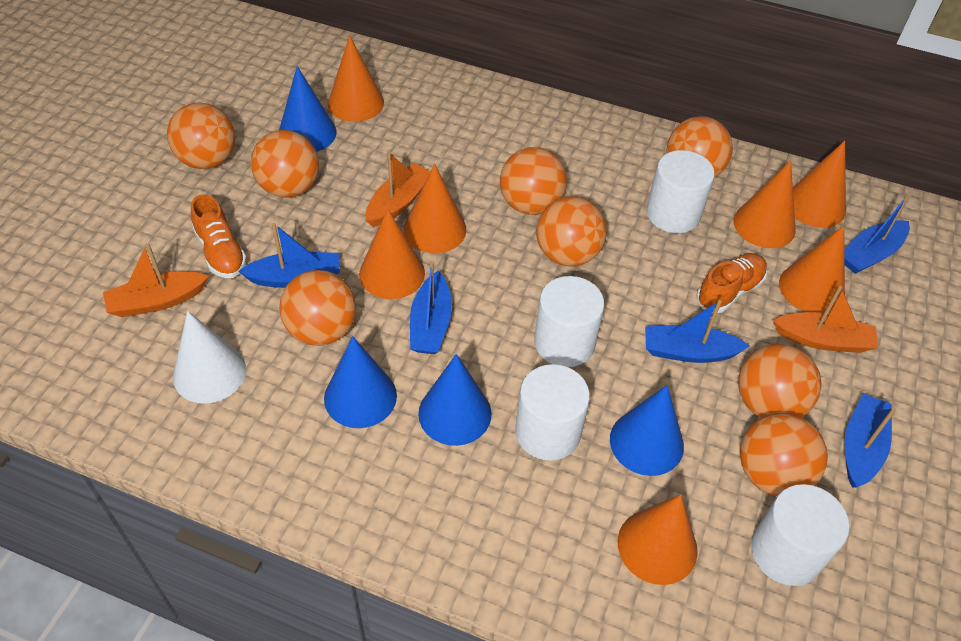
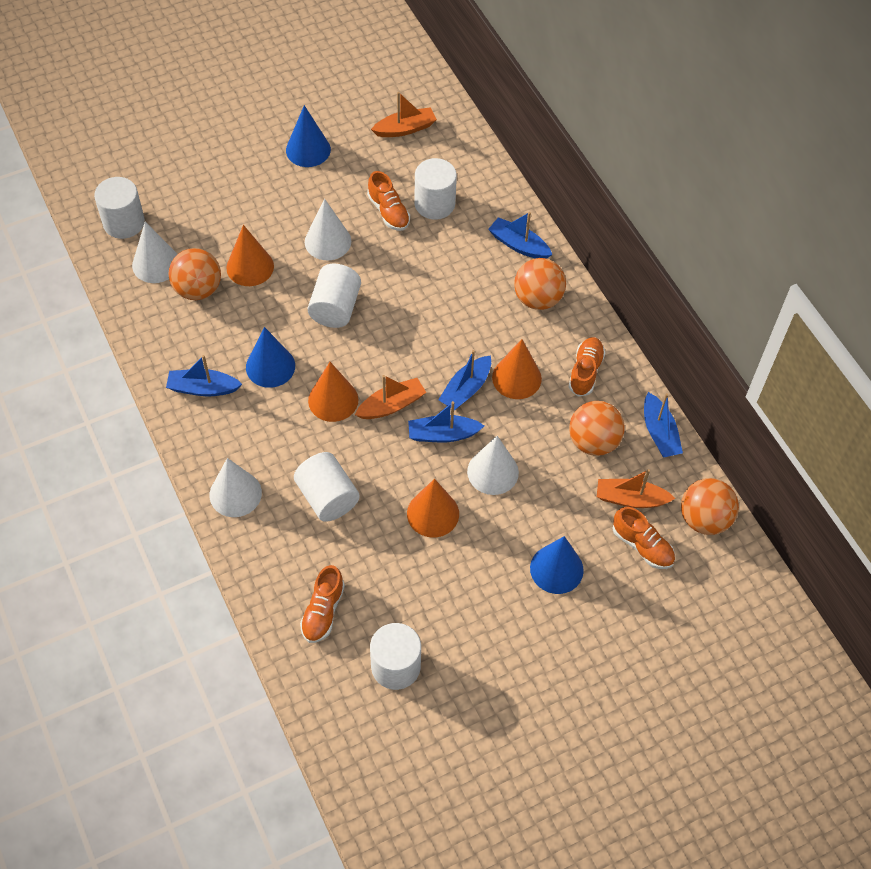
blue cone: [279,66,337,152] [324,336,397,428] [418,354,492,446] [610,385,684,476] = 4 -> [246,327,295,388] [286,105,331,167] [530,536,584,594] = 3
orange ball: [167,103,235,169] [251,130,319,198] [279,270,356,346] [500,147,567,215] [536,196,607,267] [666,116,733,178] [738,344,821,418] [740,413,828,496] = 8 -> [168,248,221,300] [514,258,566,310] [569,401,625,456] [681,478,739,535] = 4
orange cone: [328,36,384,122] [359,209,425,299] [404,164,467,253] [618,495,698,585] [734,160,796,248] [779,225,845,313] [793,141,846,228] = 7 -> [226,225,274,286] [308,362,358,422] [407,479,459,538] [492,339,542,399] = 4
orange shoe: [191,194,247,278] [696,253,767,313] = 2 -> [300,565,345,643] [367,171,410,231] [569,337,605,397] [612,507,675,569] = 4
white cone: [173,311,246,404] = 1 -> [132,222,177,283] [209,458,262,517] [305,199,351,260] [467,436,519,495] = 4
white cylinder: [515,364,590,461] [534,276,604,367] [646,150,715,233] [751,484,850,586] = 4 -> [94,177,145,239] [294,452,360,522] [307,264,361,328] [370,623,421,690] [415,158,457,220] = 5

